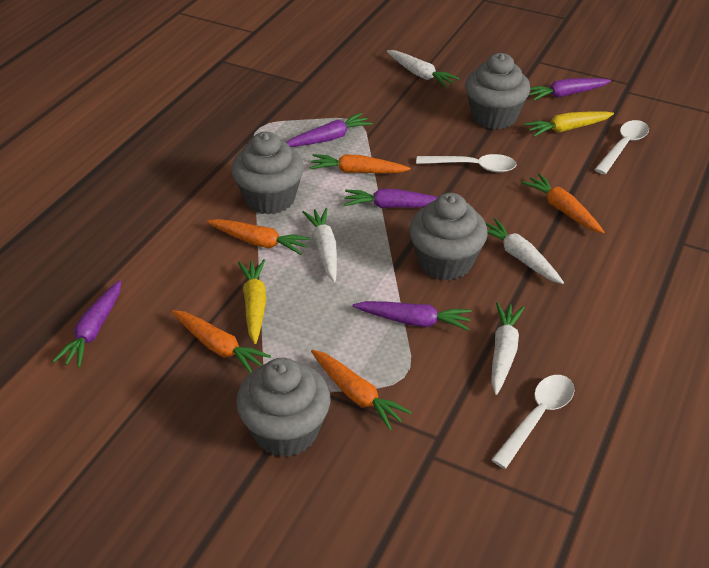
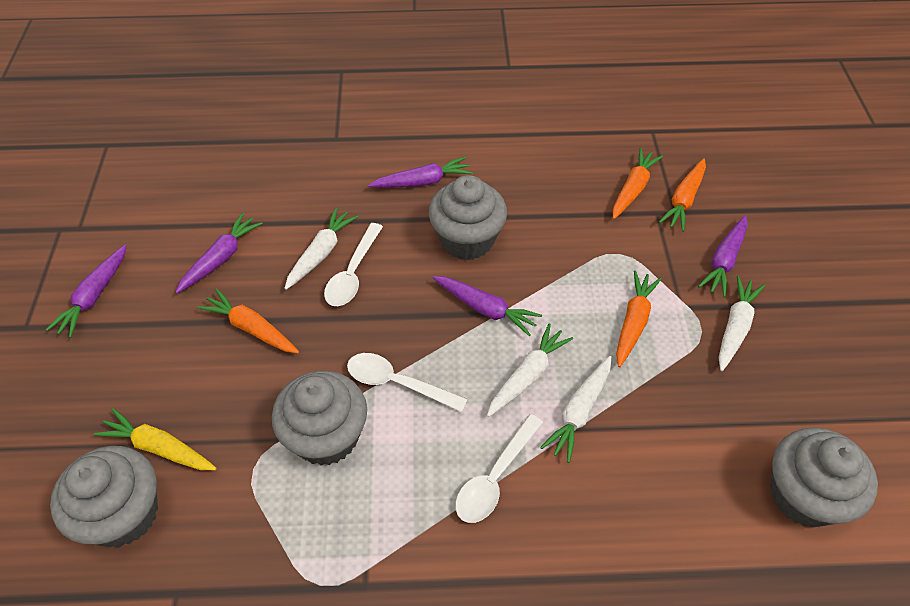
orange carrot: [172,310,271,373] [207,219,311,255] [310,154,410,173] [311,350,411,430] [522,173,604,234] = 5 -> [197,288,299,353] [613,148,663,219] [616,271,661,367] [659,158,706,232] = 4
yellow carrot: [238,259,266,344] [524,111,614,137] = 2 -> [94,408,217,470] = 1

